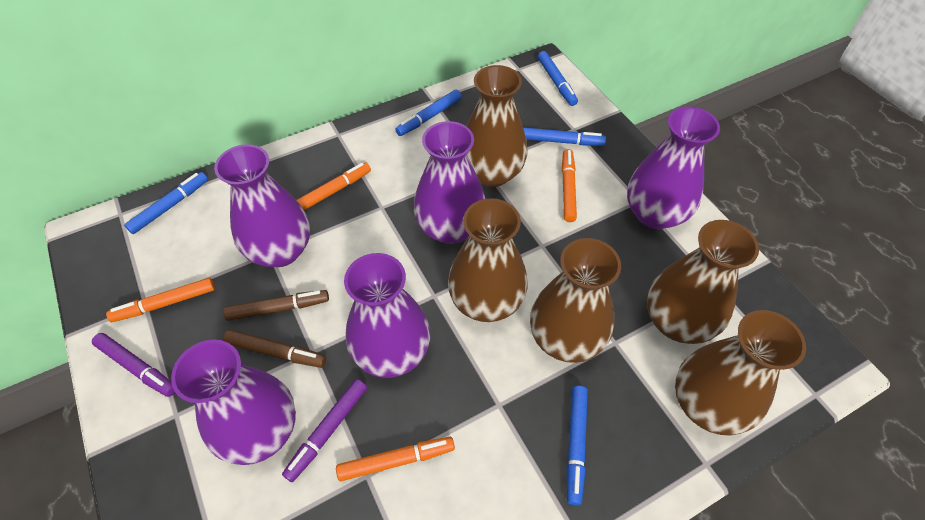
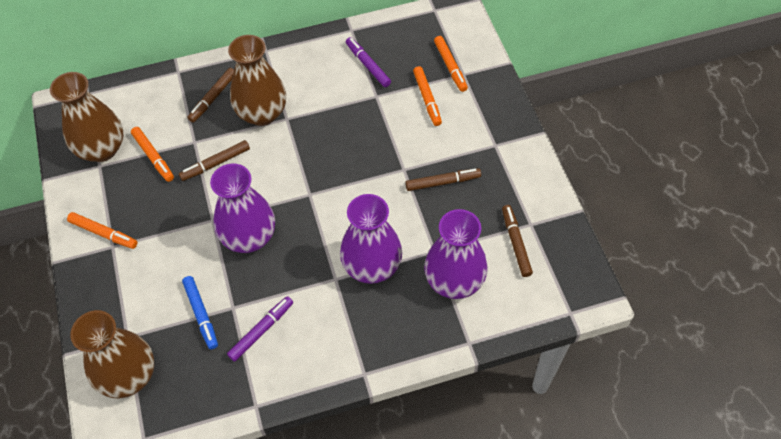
blue marker: [124,172,208,234] [395,90,462,136] [524,127,606,146] [538,51,578,106] [567,386,588,505] = 5 -> [182,276,218,349] = 1
brown marker: [223,290,329,321] [223,330,326,368] = 2 -> [179,140,250,181] [187,68,234,123] [405,168,481,191] [502,205,533,277] = 4
brown vase: [448,198,527,322] [466,65,527,187] [530,238,621,363] [647,220,759,344] [675,310,806,435] = 5 -> [50,72,124,162] [70,310,154,398] [228,35,286,126] = 3
purple vase: [171,339,296,465] [214,144,310,267] [344,253,430,378] [414,121,485,244] [627,107,720,229] = 5 -> [210,164,275,253] [340,194,402,284] [424,209,488,299] = 3

